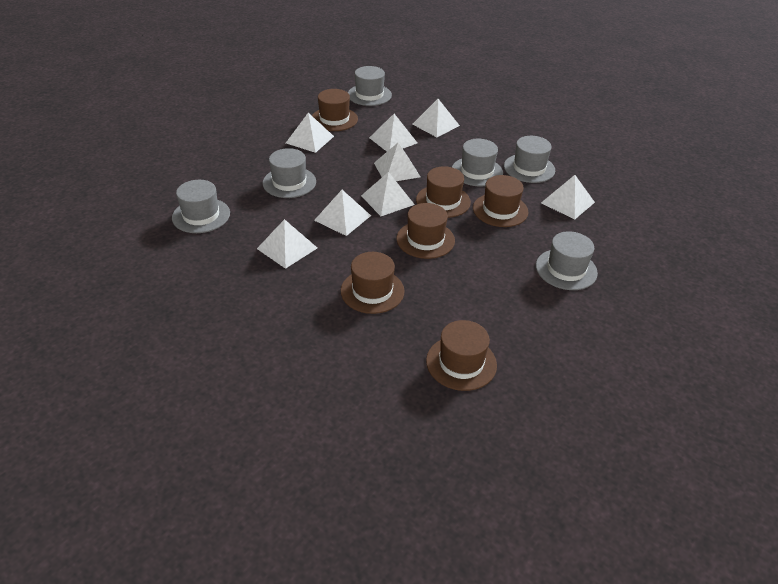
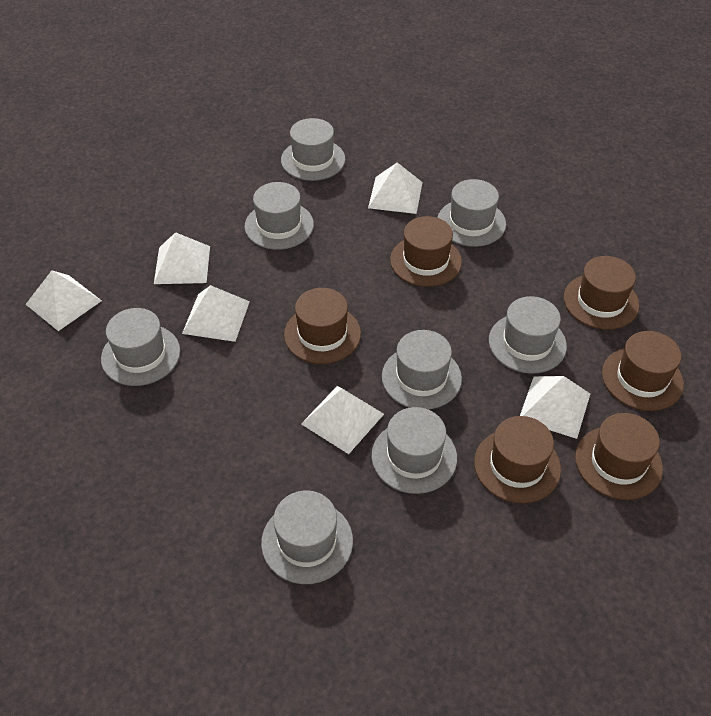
grey hat: [172,180,230,233] [263,148,316,198] [348,66,392,106] [452,139,503,186] [504,136,555,183] [536,231,598,290] = 6 -> [101,308,180,386] [244,182,314,250] [261,491,353,584] [281,118,345,181] [372,407,457,494] [382,330,462,410] [437,179,506,247] [489,296,567,374] = 8
white pyramid: [257,219,317,269] [286,113,334,153] [314,190,371,236] [361,172,415,216] [369,114,417,152] [374,143,420,181] [412,99,460,137] [541,175,595,220] = 8 -> [26,270,102,331] [154,232,210,284] [182,285,250,342] [301,386,384,454] [368,162,423,214] [520,376,590,439] = 6

